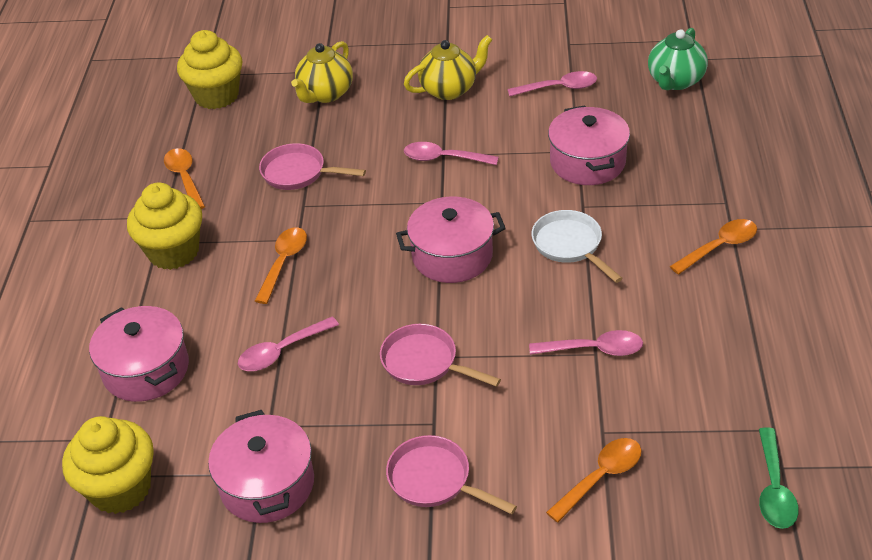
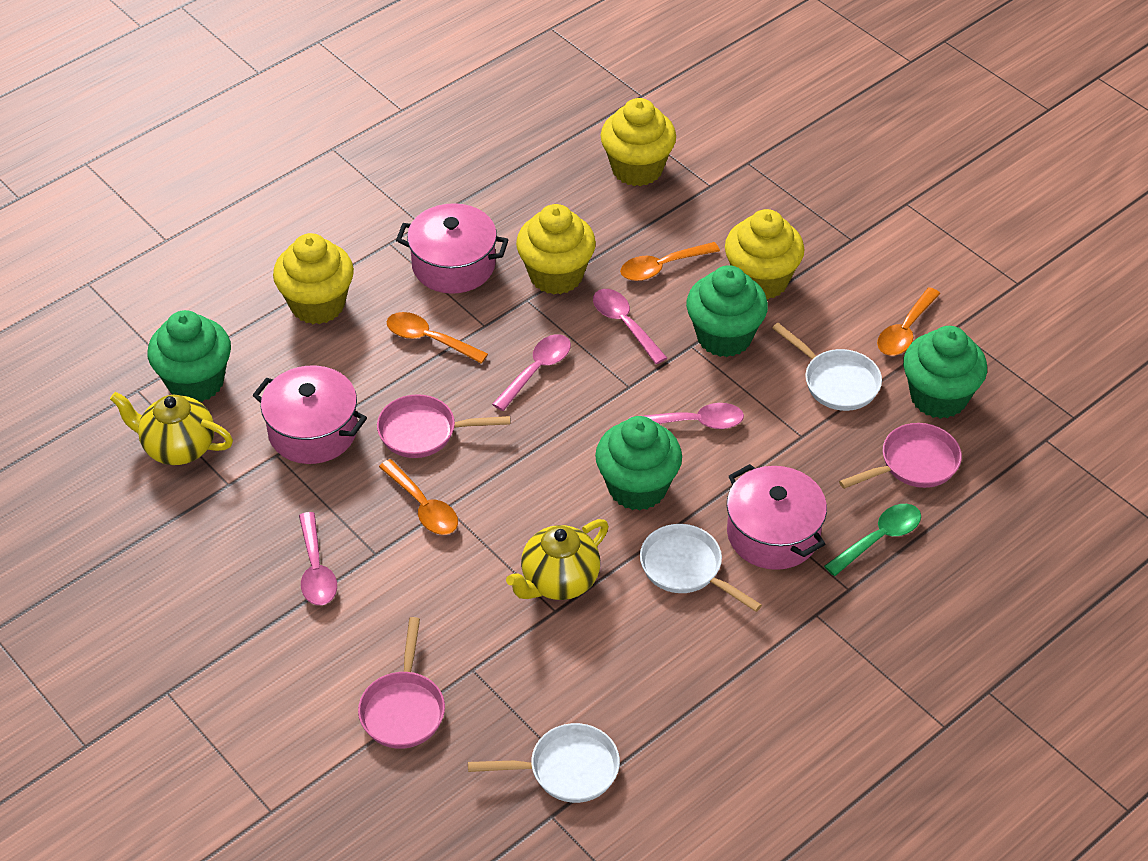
green cupcake: none = 0 -> [147,310,231,402] [595,416,682,511] [686,265,768,357] [903,326,987,419] = 4
green teapot: [648,28,708,90] = 1 -> none = 0
pink pot: [89,306,189,402] [208,410,314,523] [396,197,506,283] [548,105,630,185] = 4 -> [252,366,367,464] [396,203,508,294] [727,464,827,570] = 3
white pan: [532,210,623,283] = 1 -> [468,723,620,803] [640,524,762,612] [772,323,882,411] = 3
yellow cupcake: [62,416,154,514] [127,183,202,270] [177,30,242,109] = 3 -> [273,233,354,324] [516,204,596,294] [601,98,676,186] [725,209,805,300] = 4

